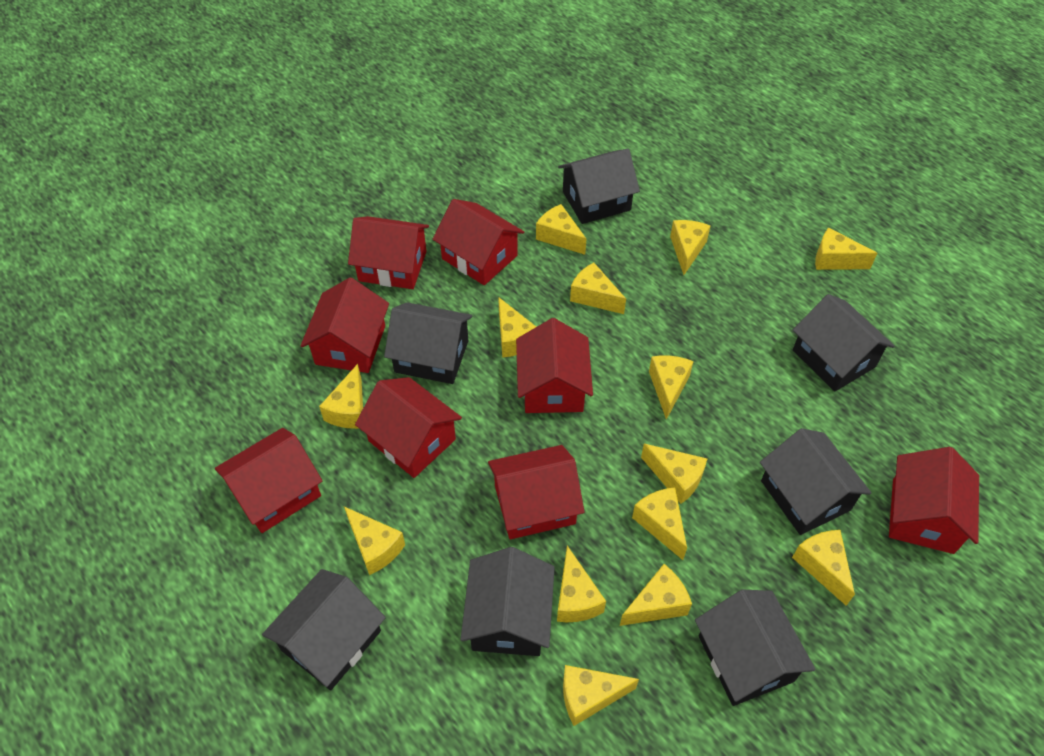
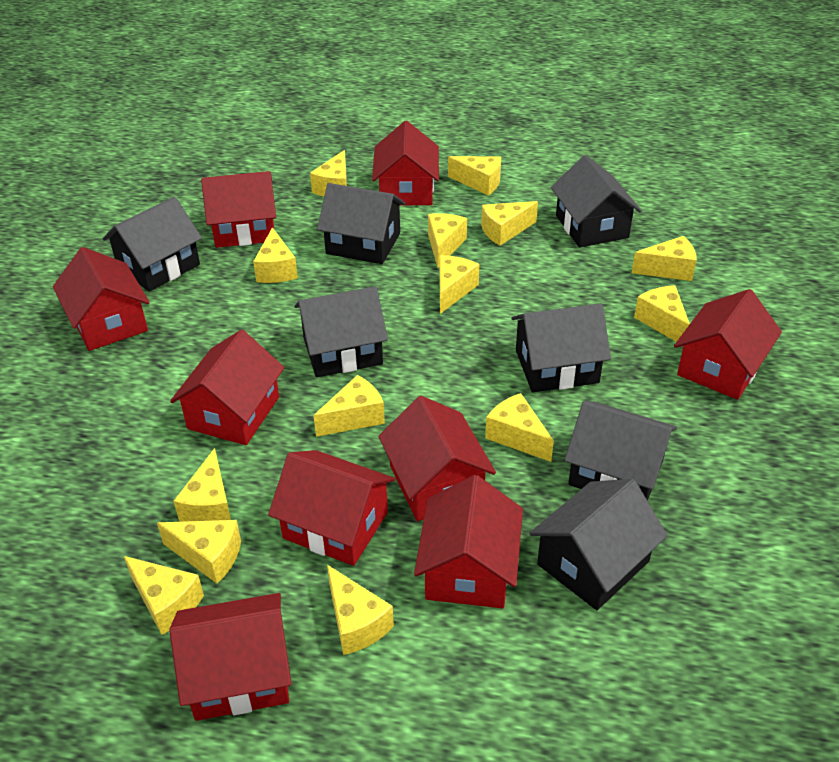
red house: [215,428,322,533] [300,277,389,373] [348,216,429,289] [355,377,462,478] [433,199,524,285] [488,445,584,539] [516,318,593,413] [889,447,979,554] = 8 -> [53,247,150,351] [169,593,291,721] [170,330,285,445] [201,171,276,248] [268,450,395,566] [372,121,439,205] [379,396,496,521] [414,475,523,608] [674,289,782,400] = 9

